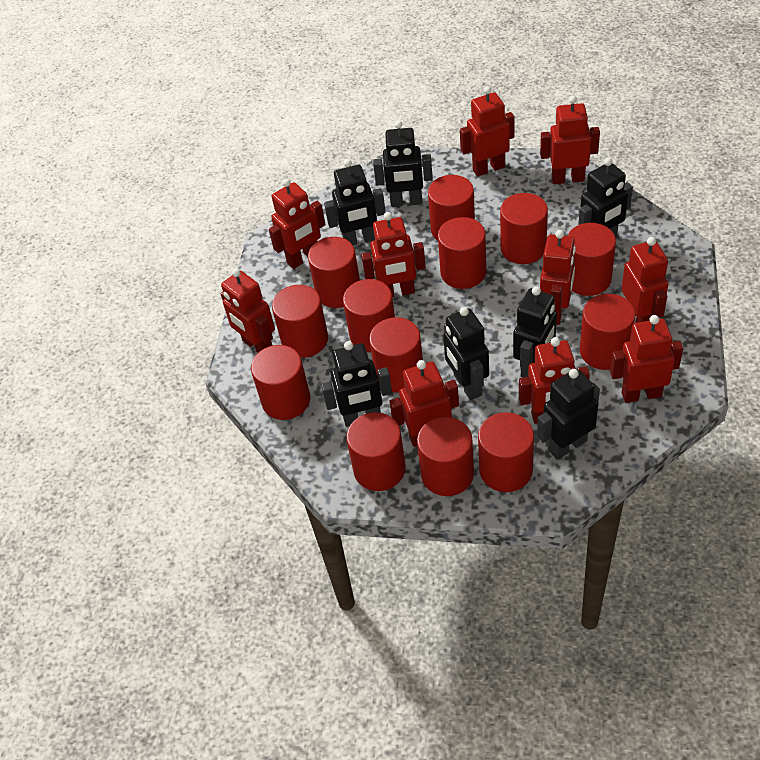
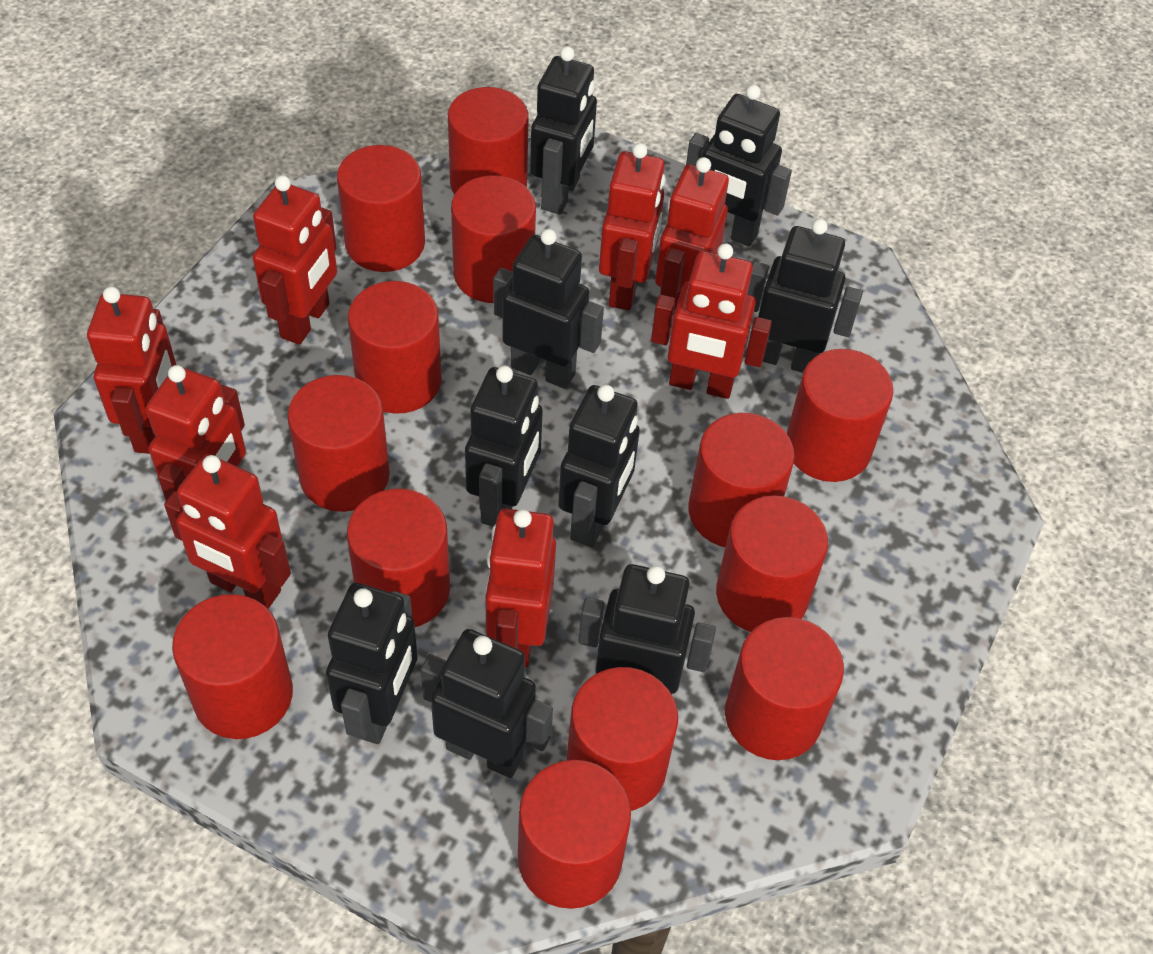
black robot: [321,341,392,427] [324,159,386,245] [373,120,433,207] [443,307,489,400] [513,286,557,378] [537,369,600,460] [578,157,633,238] = 7 -> [326,583,418,744] [420,629,553,778] [465,366,543,527] [493,229,604,389] [530,46,597,215] [558,385,640,547] [578,564,716,695] [686,85,792,247] [748,219,863,373] = 9
red robot: [220,268,275,353] [269,179,326,269] [361,212,426,298] [389,360,459,447] [460,86,515,177] [519,337,590,424] [540,96,600,184] [540,230,576,325] [610,315,683,403] [622,237,669,323] = 10 -> [87,287,176,454] [146,365,246,501] [164,454,291,609] [253,175,337,345] [485,509,556,668] [599,143,666,310] [651,243,772,399] [655,157,729,316] = 8

